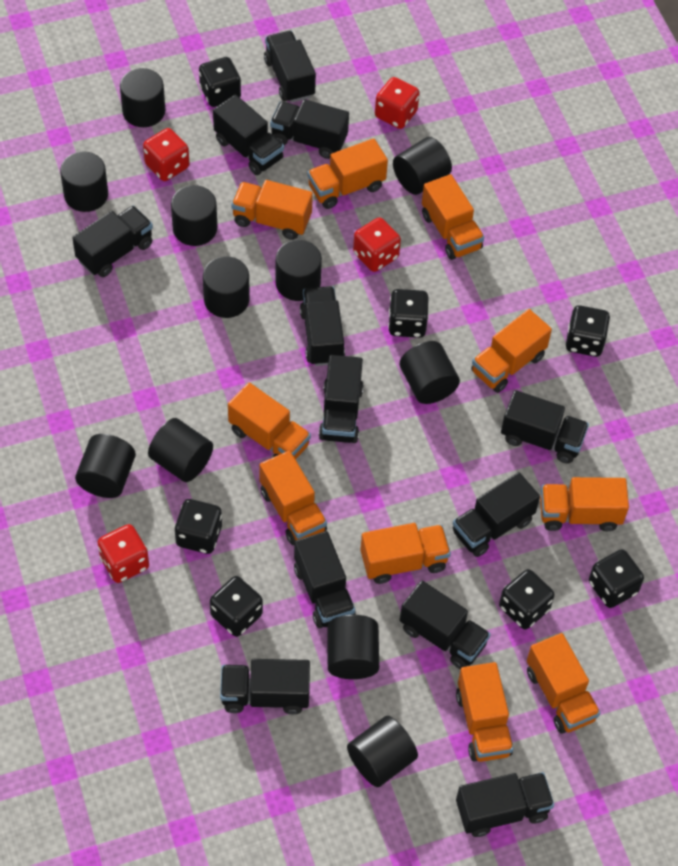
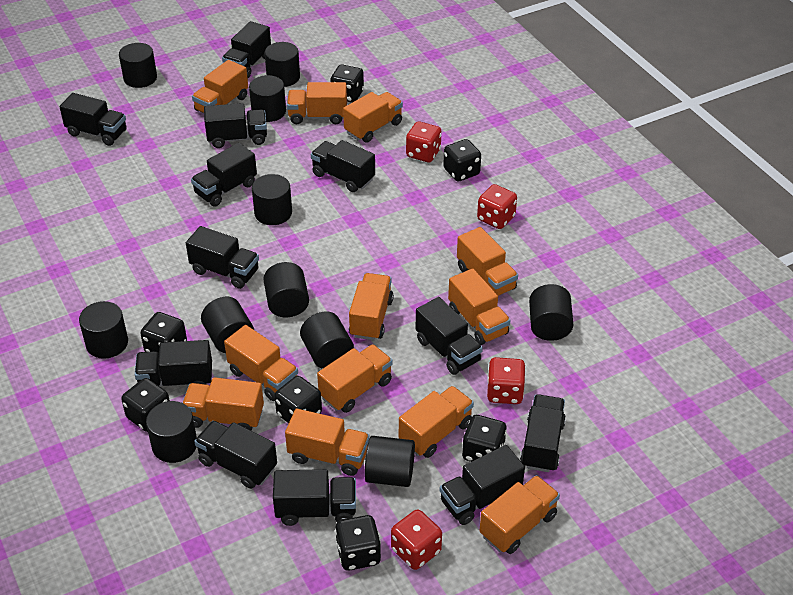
orange truck: [228,383,311,460] [231,180,313,240] [259,451,327,545] [307,138,388,209] [360,523,451,584] [422,174,484,260] [456,662,514,762] [471,309,552,393] [527,633,600,734] [540,477,629,531] = 10 -> [183,377,264,431] [192,60,248,113] [224,325,298,401] [285,409,369,476] [287,82,347,124] [317,344,393,413] [343,92,403,143] [349,273,394,340] [399,386,474,458] [448,268,511,345] [457,227,518,296] [479,475,560,554] = 12

